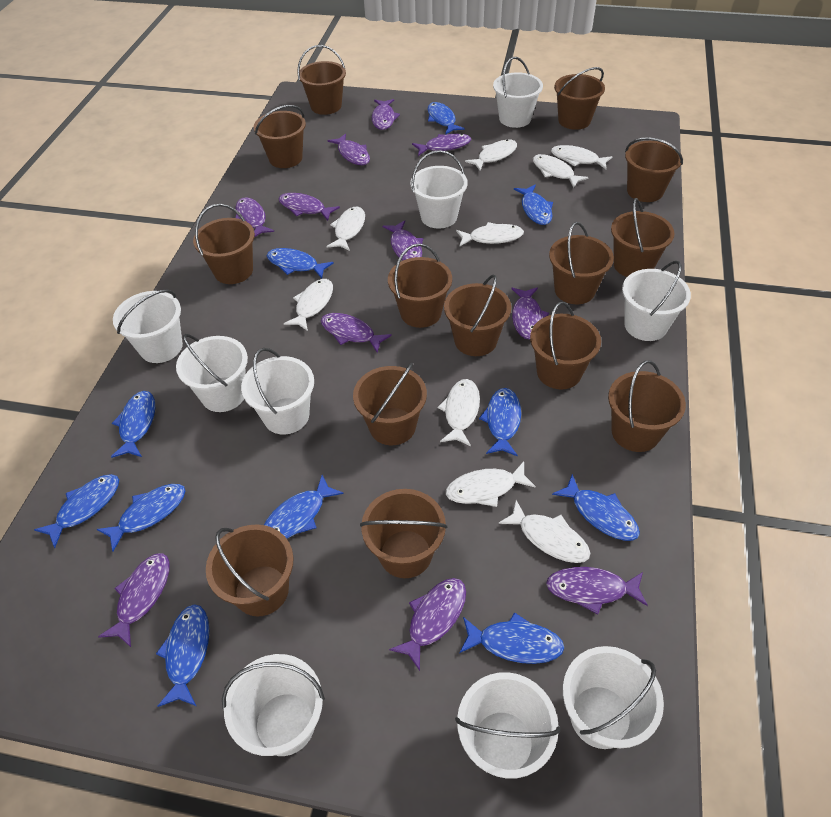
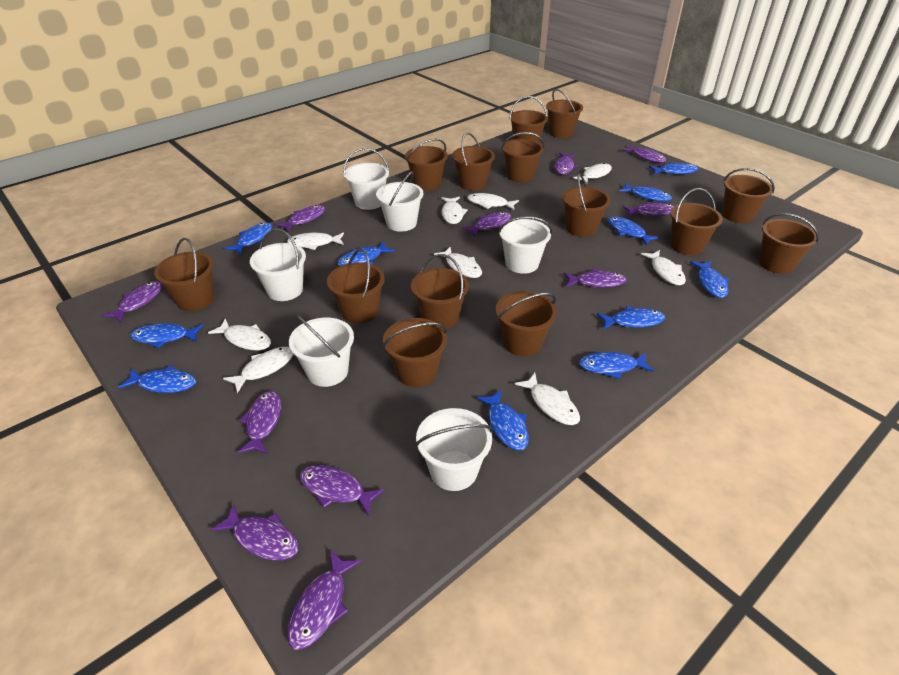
white bucket: [113,289,183,363] [176,334,248,412] [222,654,325,756] [241,348,314,435] [411,150,468,229] [455,672,560,779] [493,57,543,128] [563,646,664,749] [622,261,691,341] = 9 -> [250,229,306,301] [289,314,354,387] [343,148,389,210] [376,171,423,232] [415,408,493,491] [498,216,552,274] = 6

